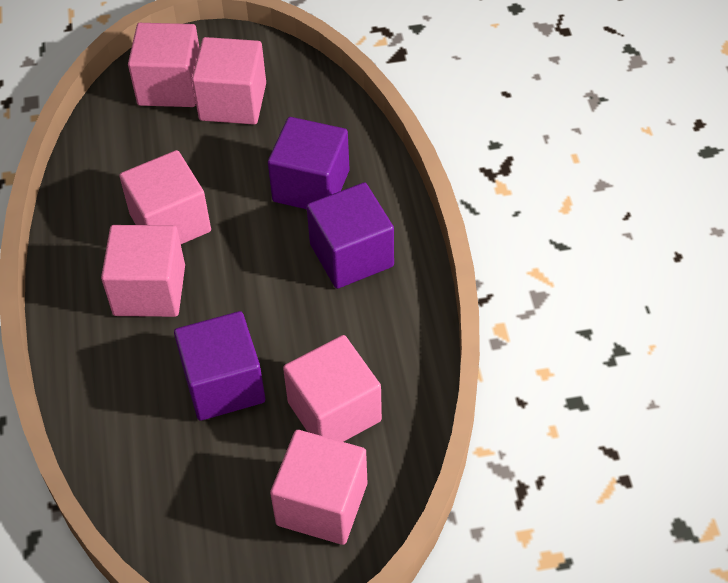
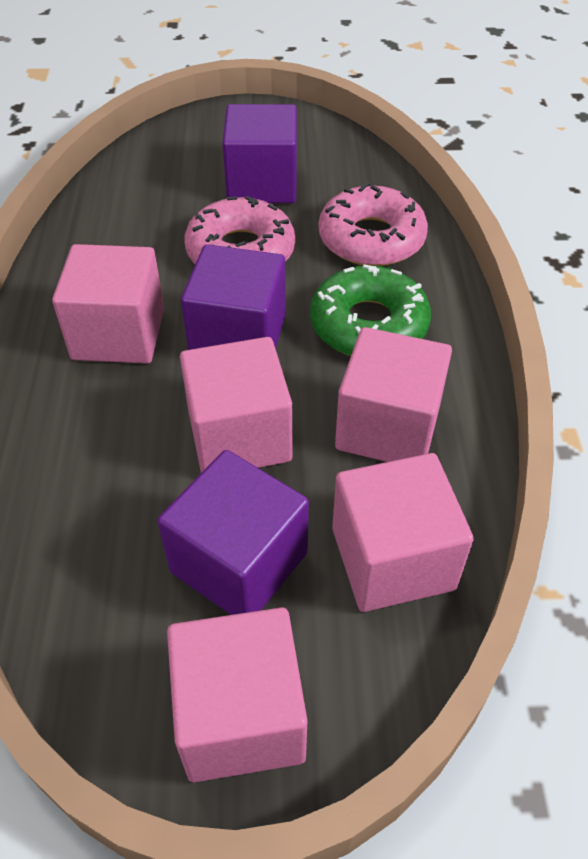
green donut: none = 0 -> [310,264,431,356] = 1
pink cube: [101,225,185,317] [119,150,211,244] [128,23,200,107] [192,37,266,125] [270,430,367,545] [283,335,382,442] = 6 -> [52,244,164,364] [167,607,308,782] [180,337,292,473] [332,453,474,612] [335,327,452,462] = 5
pink donut: none = 0 -> [185,196,295,264] [318,182,428,266] = 2

